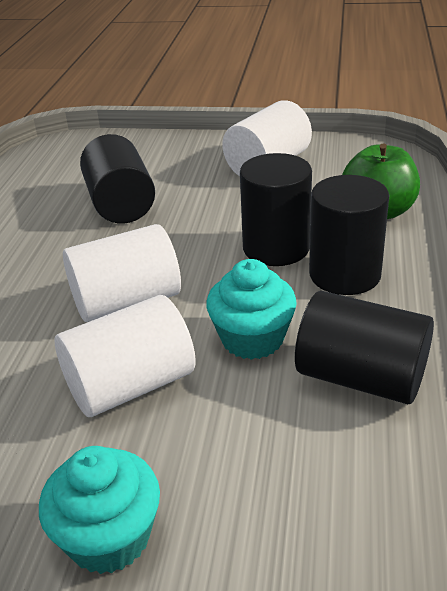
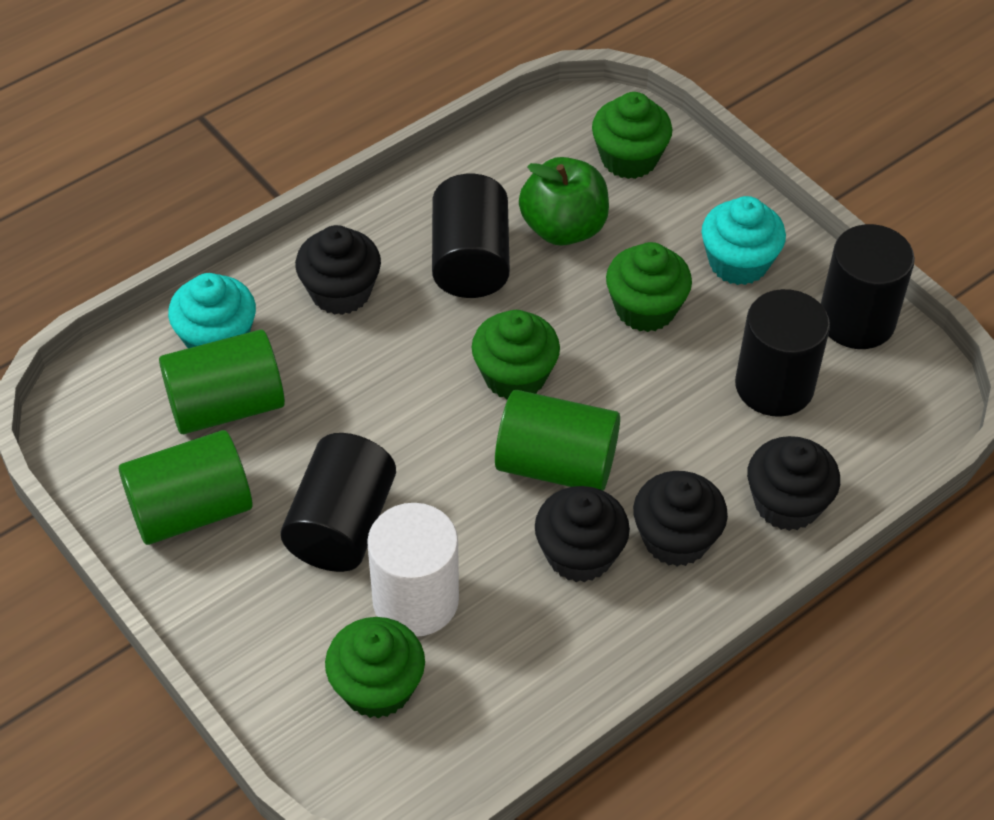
black cupcake: none = 0 -> [295,225,381,315] [535,486,630,582] [633,471,728,567] [747,436,840,531] = 4
green cupcake: none = 0 -> [325,617,425,718] [471,310,560,400] [592,92,672,179] [606,242,692,332] = 4
green cylinder: none = 0 -> [119,430,252,545] [159,329,285,434] [495,390,620,491] = 3
white cylinder: [55,295,196,417] [63,224,181,322] [222,100,312,176] = 3 -> [367,503,459,637] = 1

